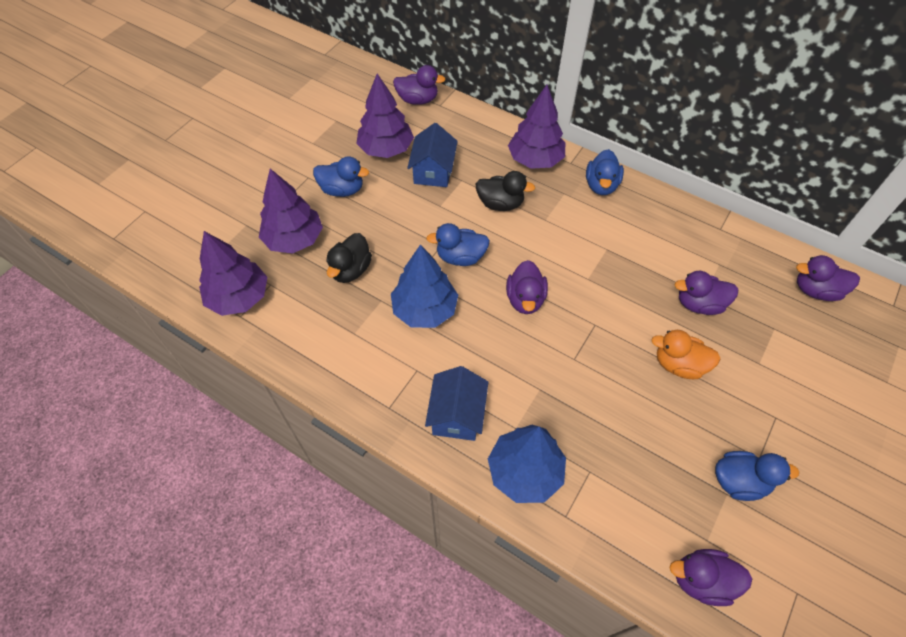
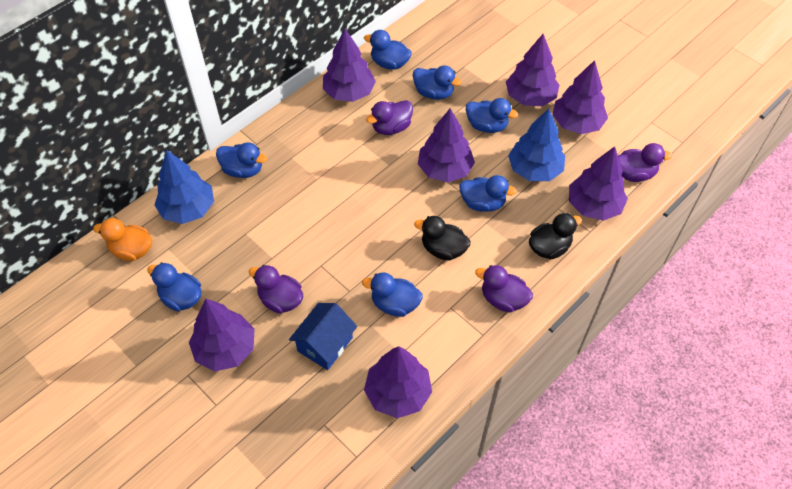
blue duck: [313,157,369,197] [426,223,490,266] [586,149,624,195] [715,451,799,501] = 4 -> [147,262,202,311] [216,142,267,178] [362,272,423,317] [364,30,412,70] [413,66,461,100] [459,175,517,212] [466,98,518,133] = 7
blue house: [407,123,458,187] [425,366,489,441] = 2 -> [289,303,357,370] = 1
purple duck: [393,65,446,105] [506,260,548,314] [670,549,752,606] [675,271,738,315] [796,255,860,301] = 5 -> [249,265,303,314] [366,100,413,135] [475,265,533,313] [618,143,672,182] = 4
purple tree: [199,231,267,316] [259,169,323,254] [356,74,414,158] [508,85,565,169] = 4 -> [189,299,254,371] [323,29,376,102] [364,346,432,418] [418,109,475,182] [506,34,559,106] [552,60,608,134] [569,146,628,221] = 7

